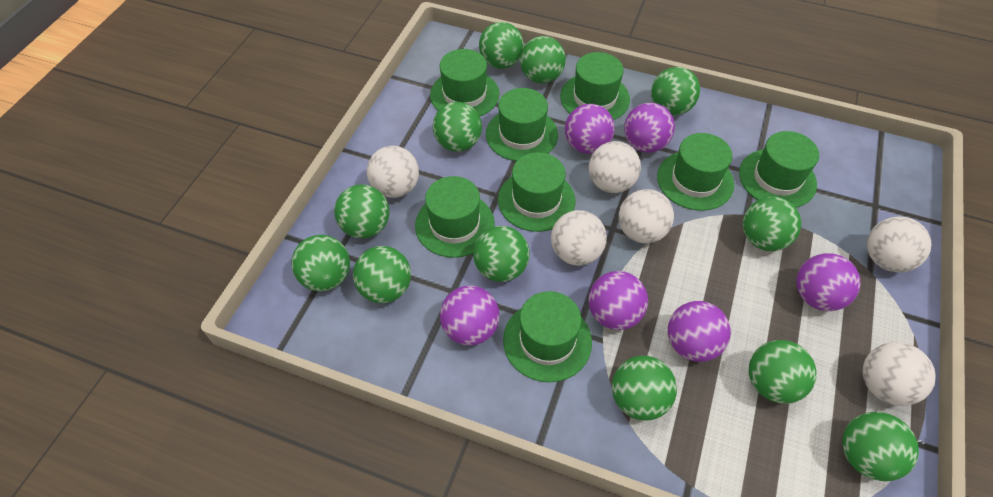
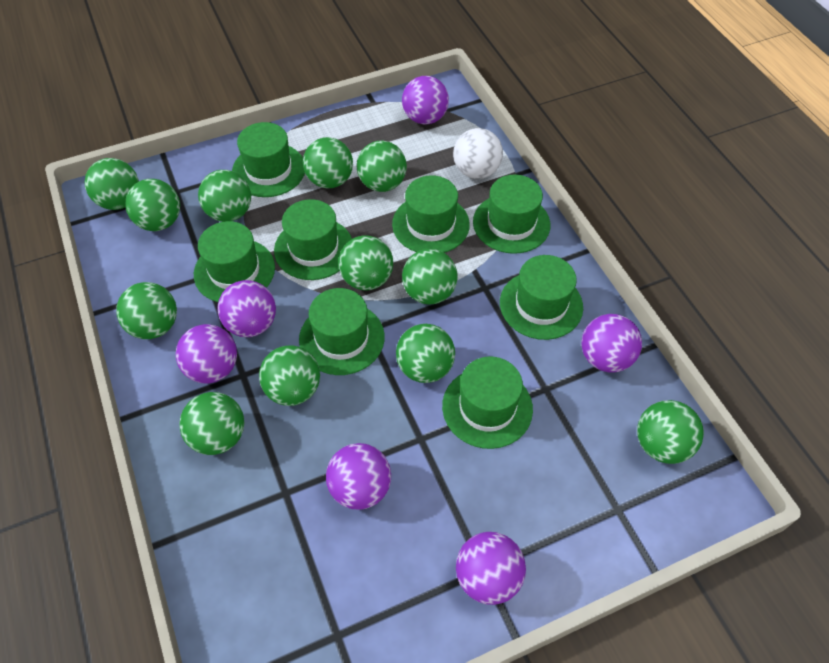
white ball: [367,146,419,198] [551,210,607,266] [589,141,641,193] [619,189,674,244] [863,342,936,406] [867,217,932,272] = 6 -> [453,128,503,179] = 1

